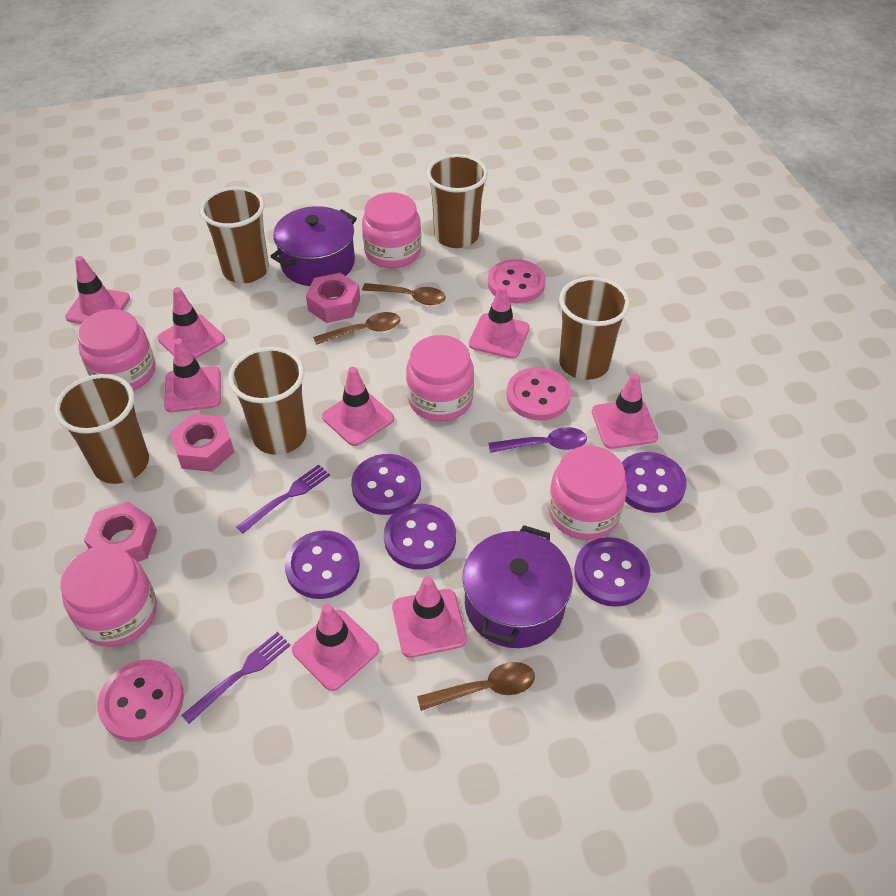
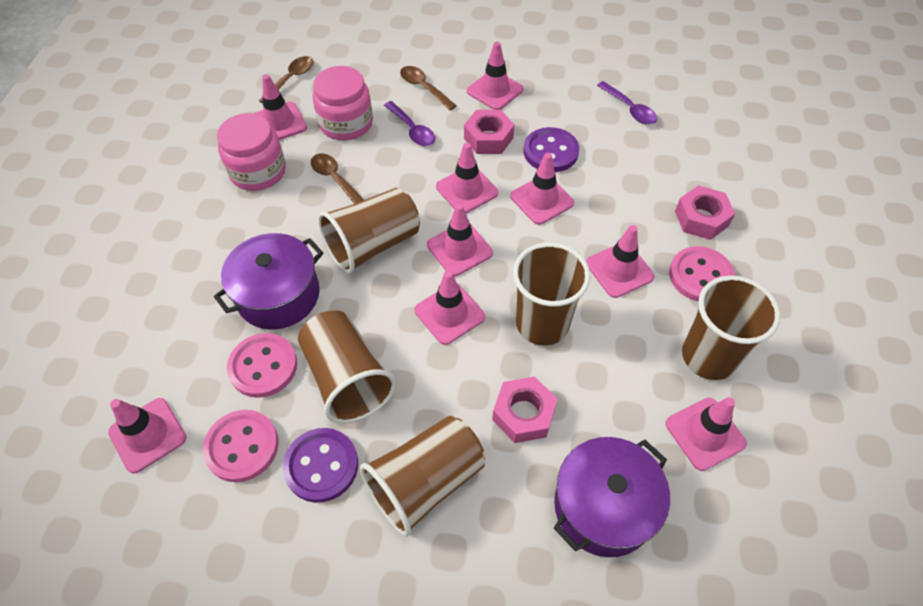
pink jar: [60,546,157,647] [77,309,155,391] [362,192,421,268] [406,335,474,422] [548,446,627,540] = 5 -> [217,113,286,191] [313,66,373,140] = 2
pink traffic cone: [65,256,130,324] [158,287,225,359] [164,338,221,412] [292,604,379,691] [322,367,394,446] [392,576,467,658] [469,285,530,359] [592,373,658,449] = 8 -> [108,398,186,474] [254,74,307,140] [415,271,485,345] [427,204,493,276] [436,143,498,213] [467,42,523,110] [510,153,574,225] [586,225,655,298] [665,397,747,471] = 9
purple button: [284,530,360,599] [351,454,421,515] [384,504,456,570] [574,537,650,607] [622,452,687,513] = 5 -> [283,428,358,503] [524,127,579,172] = 2
purple fork: [181,632,291,724] [236,465,330,533] = 2 -> none = 0
purple spoon: [488,427,587,453] = 1 -> [384,101,435,146] [597,81,657,125] = 2

